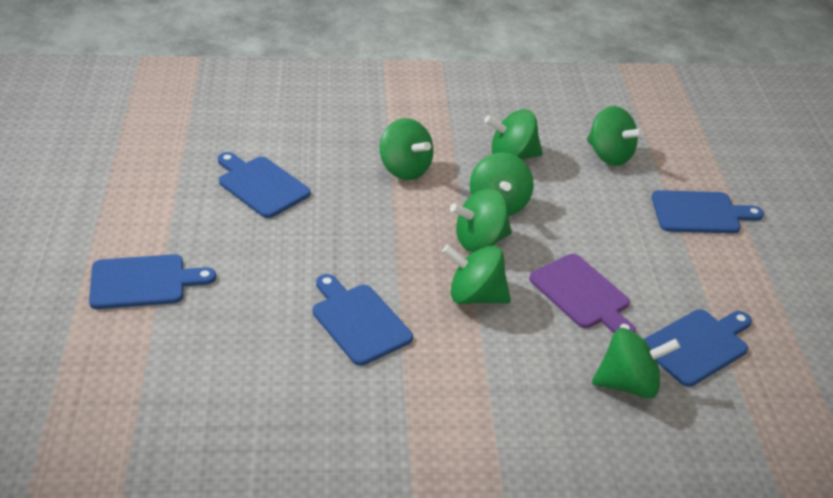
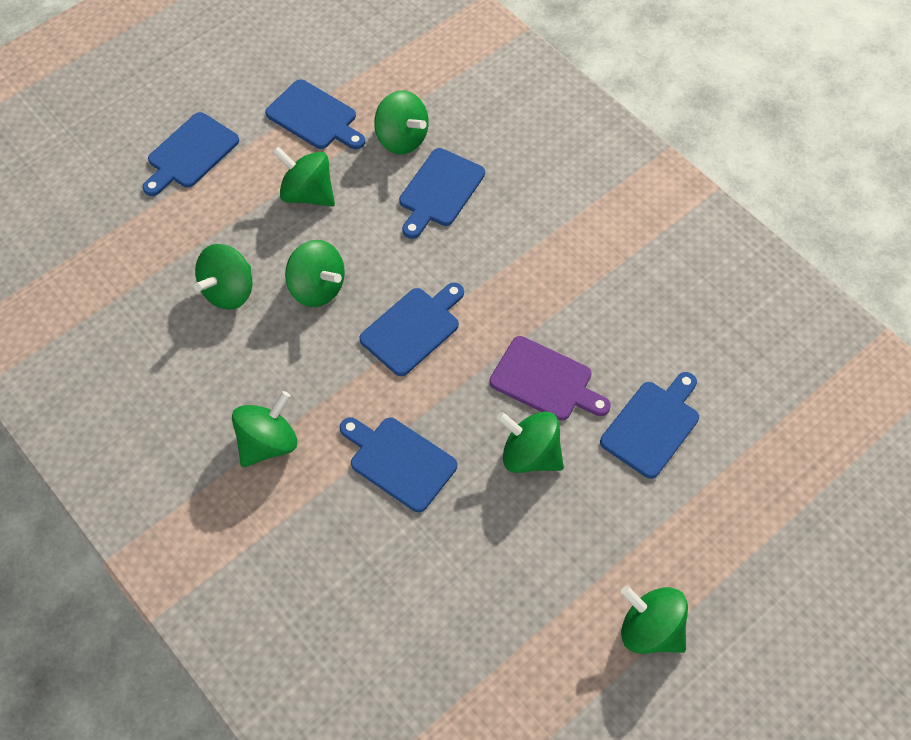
blue cutting board: [89,254,216,309] [218,152,311,218] [313,274,413,366] [643,309,752,387] [652,190,764,233] = 5 -> [143,112,239,196] [265,79,365,149] [340,417,457,512] [359,282,464,376] [399,148,485,239] [600,372,699,479] = 6

